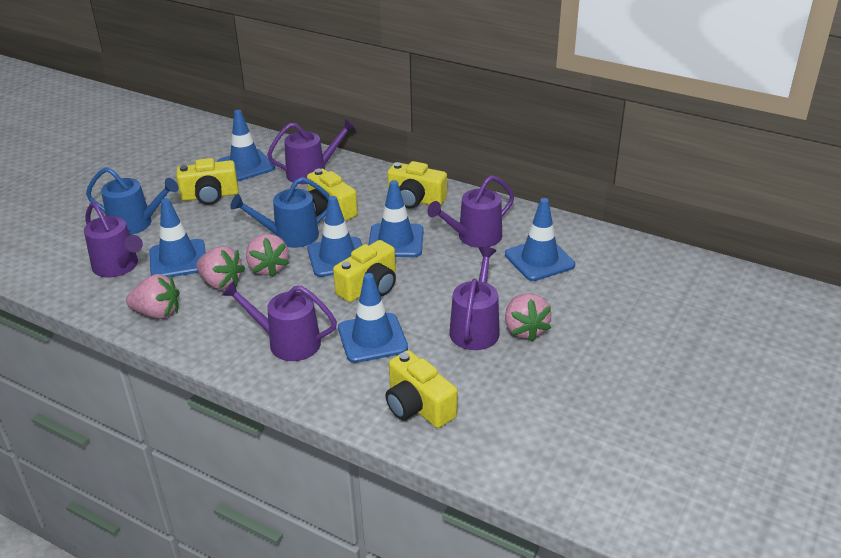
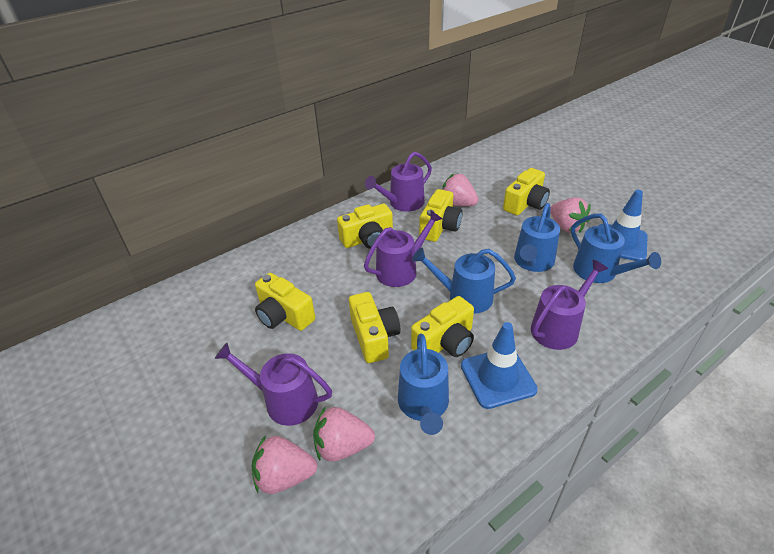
blue traffic cone: [149,198,206,277] [217,110,275,181] [307,196,362,277] [338,273,408,363] [368,180,424,257] [505,198,575,281] = 6 -> [461,322,538,409] [599,190,648,261] = 2
blue watering can: [86,167,179,235] [230,177,330,248] = 2 -> [398,333,449,435] [412,247,516,314] [514,203,560,272] [571,214,661,283] = 4
purple watering can: [84,202,143,277] [222,281,337,361] [267,118,356,184] [427,175,514,248] [449,247,500,350] = 5 -> [215,343,332,426] [364,210,442,287] [365,152,432,212] [531,260,608,350] = 4
yellow camera: [176,158,239,205] [307,169,358,221] [333,240,396,302] [386,350,457,428] [387,161,447,209] = 5 -> [255,273,315,331] [337,204,393,249] [349,292,401,363] [411,296,474,357] [419,189,462,242] [503,168,550,215] = 6

